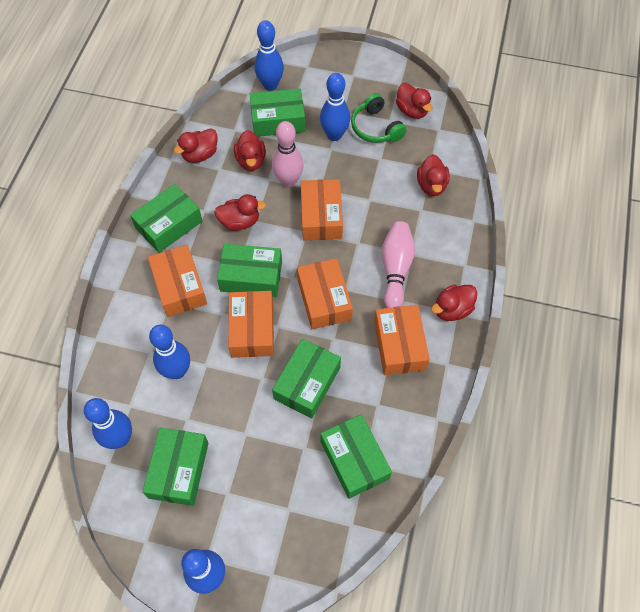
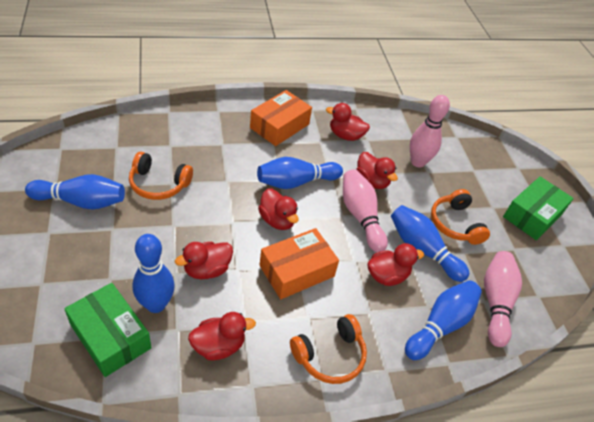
green box: [130,184,203,253] [142,427,208,506] [217,244,282,297] [249,89,305,137] [272,339,341,418] [320,414,392,499] = 6 -> [64,283,152,377] [503,176,574,240] = 2
green headphones: [351,93,407,143] = 1 -> none = 0
orange box: [148,245,207,317] [228,291,274,358] [297,258,353,329] [301,179,343,240] [374,305,430,375] = 5 -> [250,90,312,146] [260,228,339,299] = 2
orange headphones: none = 0 -> [129,152,193,200] [290,314,367,384] [431,189,490,245] = 3
pink bowling pin: [272,121,304,187] [382,221,415,308] = 2 -> [343,169,388,252] [410,95,450,167] [484,251,522,347] = 3

